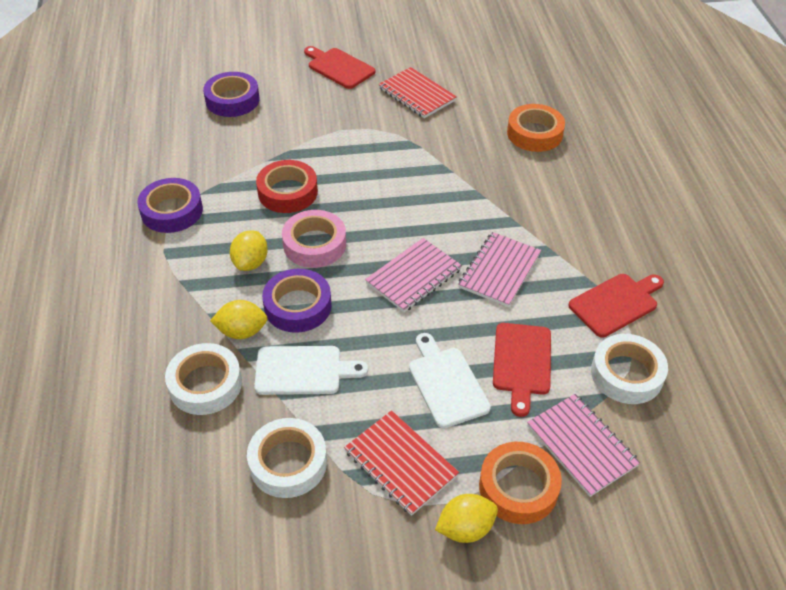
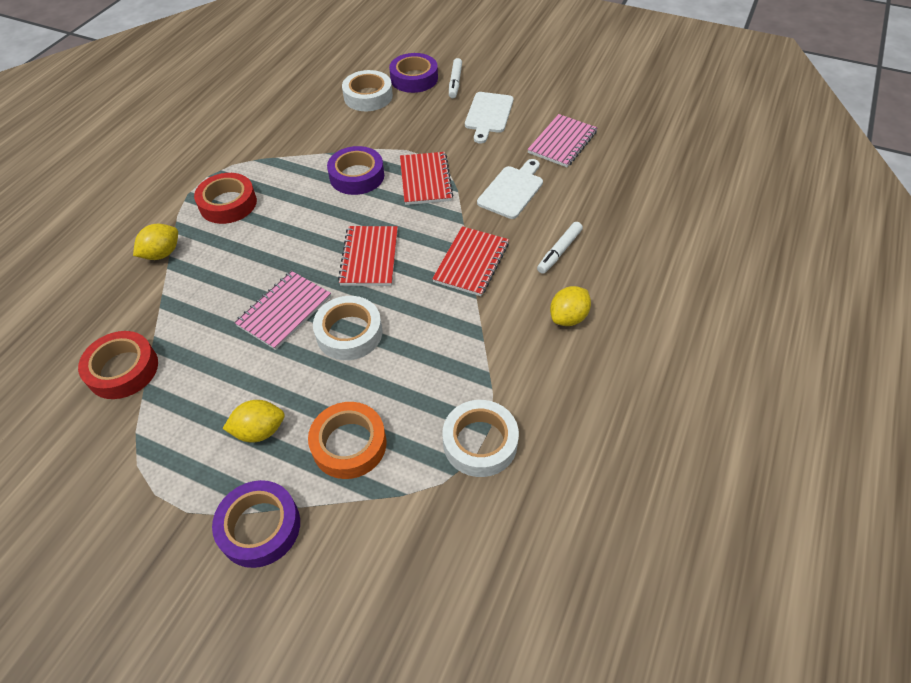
orange tape: [479,442,562,524] [507,104,565,152] = 2 -> [308,402,387,479] = 1
pink notebook: [365,238,462,312] [458,232,541,307] [527,394,640,497] = 3 -> [234,271,331,350] [527,114,598,167] = 2
pink tape: [282,210,346,268] = 1 -> none = 0
red cutting board: [304,46,375,89] [493,323,551,417] [568,274,664,338] = 3 -> none = 0
red notebook: [344,410,459,516] [378,67,457,118] = 2 -> [338,226,398,286] [400,152,453,205] [432,226,509,296] = 3
red tape: [256,160,318,213] = 1 -> [78,331,158,399] [194,173,257,224] = 2
white marker: none = 0 -> [449,58,462,98] [537,222,583,274] = 2

